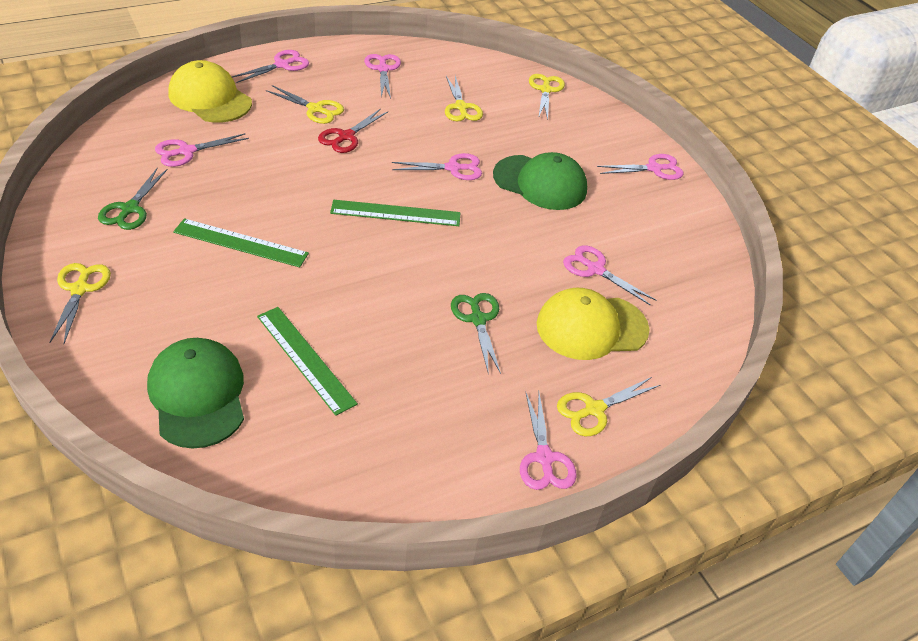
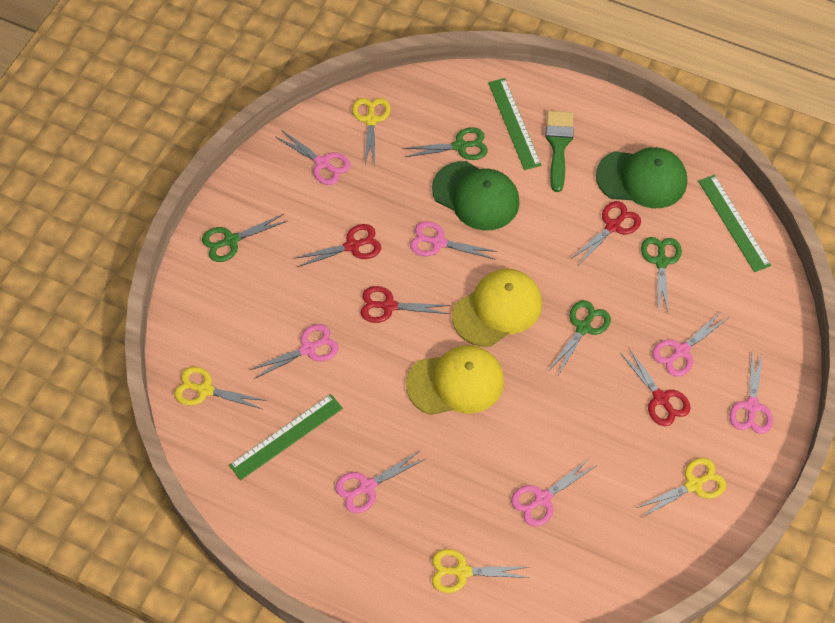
green brush: none = 0 -> [545,111,574,192] = 1
green scissors: [98,167,168,230] [451,293,501,375] = 2 -> [202,214,287,262] [403,127,488,160] [549,300,611,375] [641,237,682,312] = 4
red scissors: [318,109,388,153] = 1 -> [294,224,381,267] [361,286,450,323] [571,201,641,264] [620,348,691,426] = 4
yellow scissors: [49,263,111,344] [266,85,344,124] [445,76,483,121] [529,74,565,120] [557,377,660,436] = 5 -> [175,367,267,409] [352,98,391,166] [432,549,530,593] [636,458,726,517] = 4

